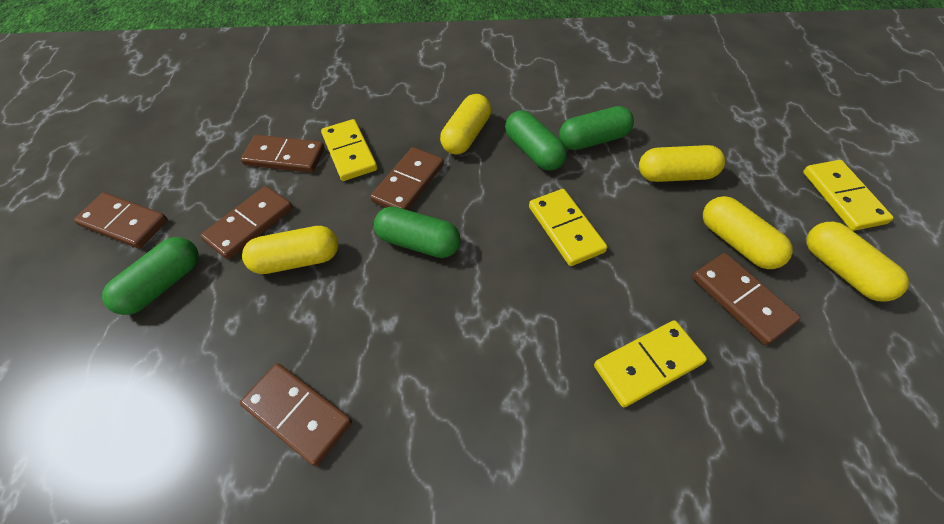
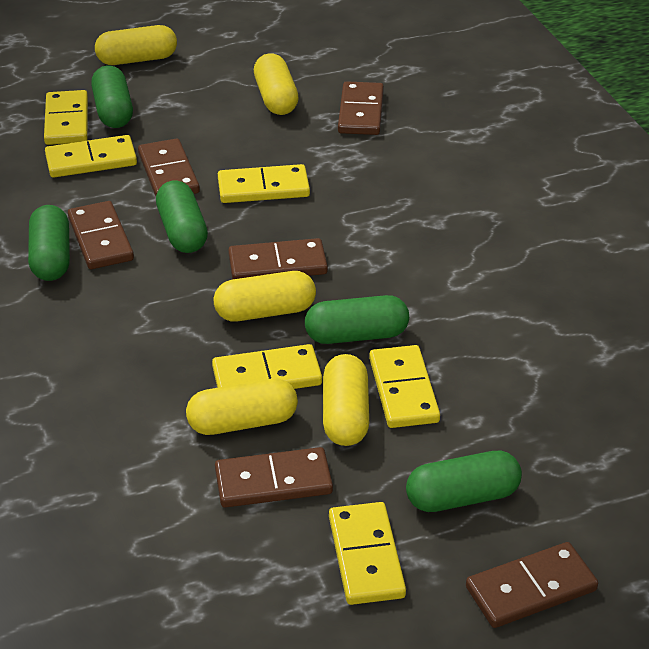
green capsule: [102,237,199,315] [374,207,461,258] [505,110,567,171] [559,106,634,150] = 4 -> [28,205,70,281] [91,65,133,128] [156,180,208,253] [305,295,409,344] [406,451,522,512] = 5
yellow domino: [321,119,377,181] [529,189,607,266] [594,320,707,407] [803,160,894,231] = 4 -> [44,90,88,145] [45,135,137,178] [212,344,322,389] [218,164,310,203] [329,502,406,605] [369,345,440,428] = 6

